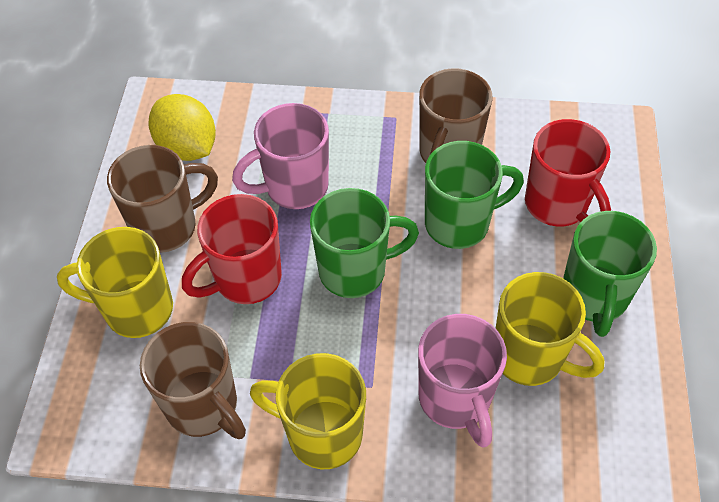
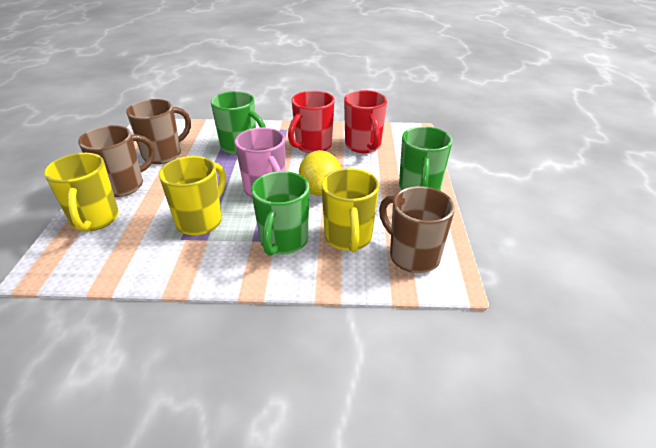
pink mug: [232,103,329,209] [418,314,507,448] = 2 -> [235,128,285,197] = 1

